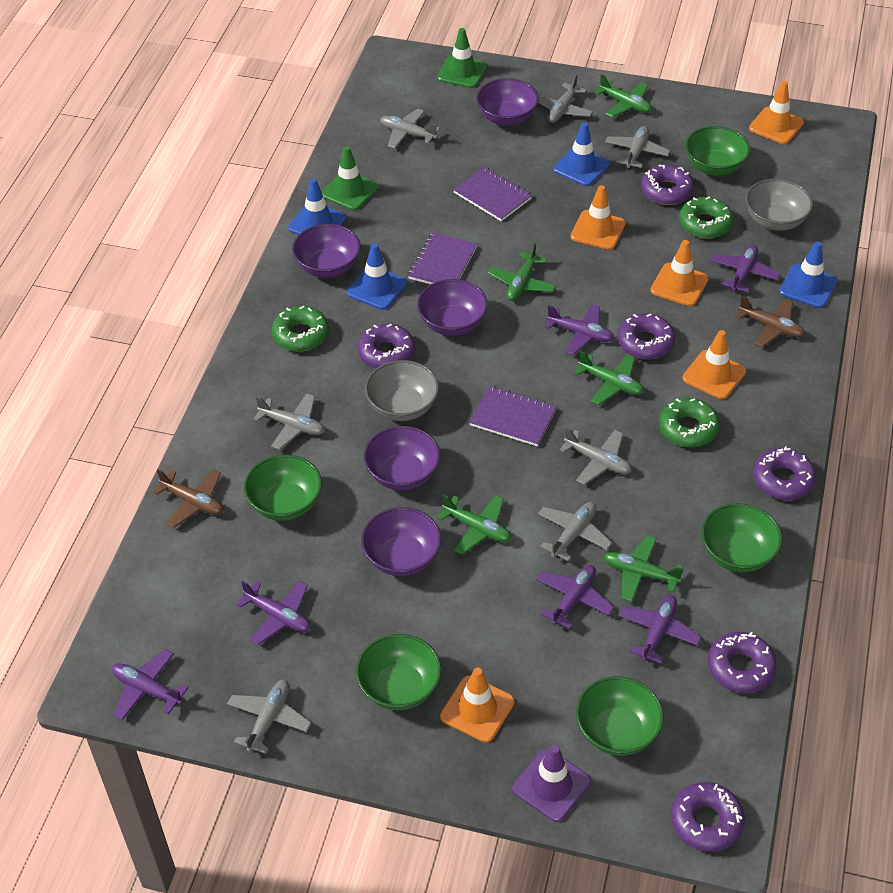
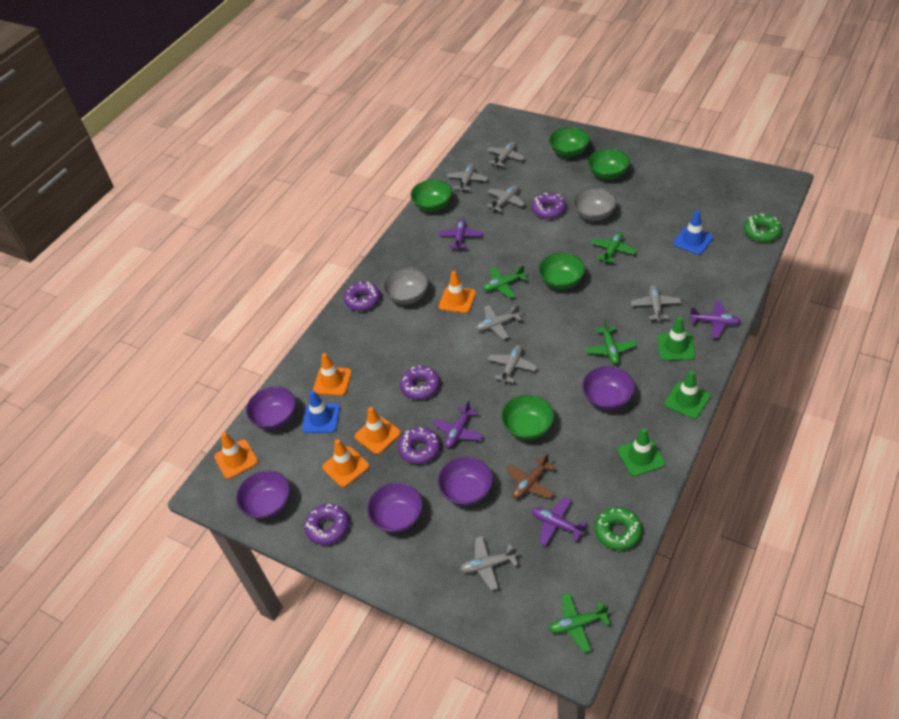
blue traffic cone: [288,178,346,235] [347,243,407,310] [553,122,610,186] [779,241,837,308] = 4 -> [302,391,340,433] [673,211,713,255] = 2
brown plane: [153,469,223,528] [736,296,805,347] = 2 -> [506,453,556,499] = 1
green donut: [272,306,329,352] [659,398,720,447] [679,197,733,238] = 3 -> [595,507,642,550] [744,214,782,242] = 2
green plane: [437,494,511,555] [487,243,556,301] [574,351,644,405] [595,74,652,117] [604,536,684,602] = 5 -> [483,265,527,298] [549,593,610,653] [585,319,637,364] [591,232,636,263] = 4
green traffic cone: [322,146,378,210] [437,28,487,88] = 2 -> [617,428,665,476] [657,317,695,361] [664,371,710,419] = 3
purple donut: [357,324,415,369] [617,313,675,359] [641,165,694,205] [671,782,745,852] [708,632,777,693] [753,446,816,500] = 6 -> [304,504,349,545] [344,282,380,311] [398,427,441,464] [400,365,440,400] [532,193,566,219] = 5
purple notebook: [408,232,477,284] [453,167,532,221] [469,386,557,446] = 3 -> none = 0
purple plane: [112,649,189,720] [236,580,311,645] [536,565,614,629] [545,304,614,355] [618,595,702,663] [710,245,780,292] = 6 -> [433,401,483,448] [438,219,482,250] [532,497,587,546] [689,301,741,338] = 4
purple traffic cone: [512,745,591,822] = 1 -> none = 0

